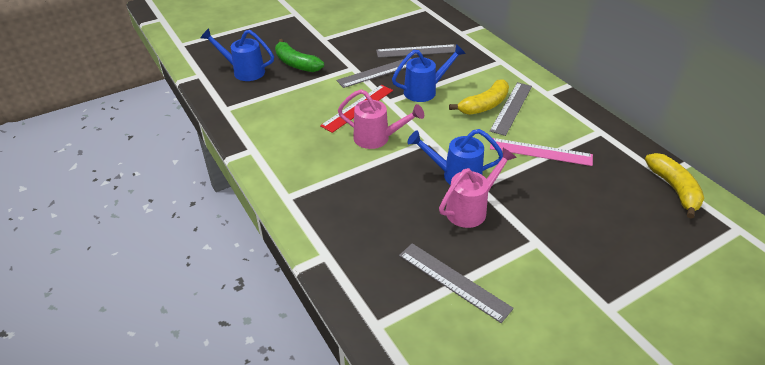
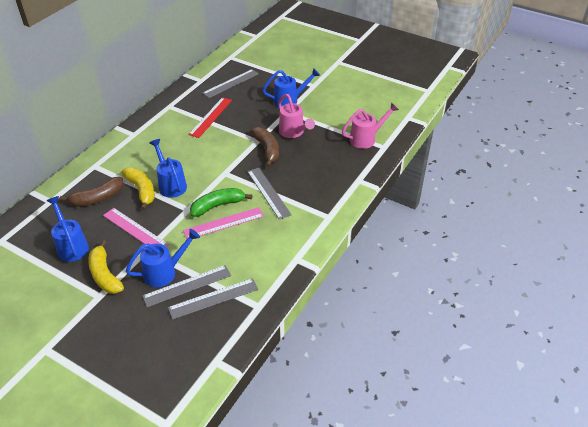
blue watering can: [201,28,274,81] [392,44,466,102] [407,129,503,185] = 3 -> [46,196,89,262] [126,229,200,287] [150,139,187,198] [263,68,320,108] = 4
brown banana: none = 0 -> [60,177,124,207] [251,127,279,167] = 2
pink ruler: [490,138,593,166] = 1 -> [103,208,169,247] [183,207,264,239] = 2

